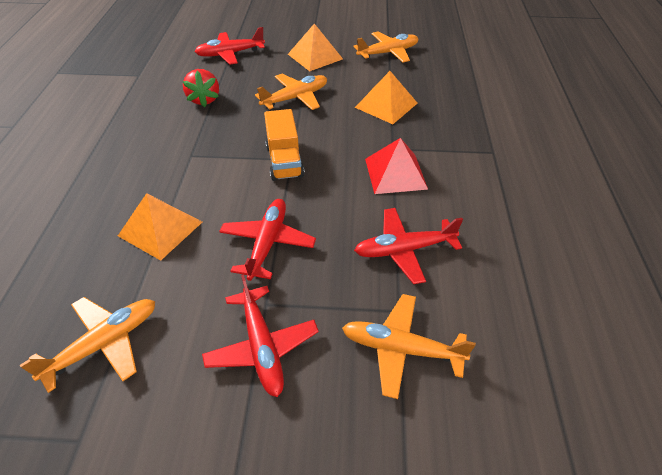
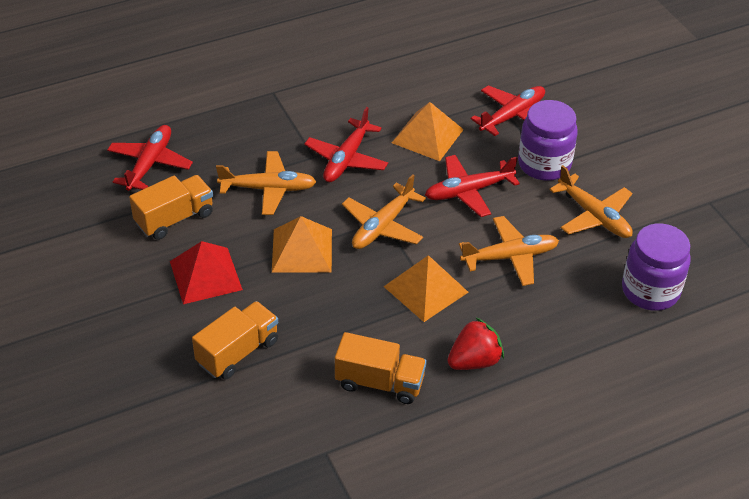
orange truck: [264,109,304,181] = 1 -> [129,175,213,240] [192,301,278,379] [335,332,427,404] = 3
purple jar: none = 0 -> [518,100,578,181] [622,223,691,311] = 2

